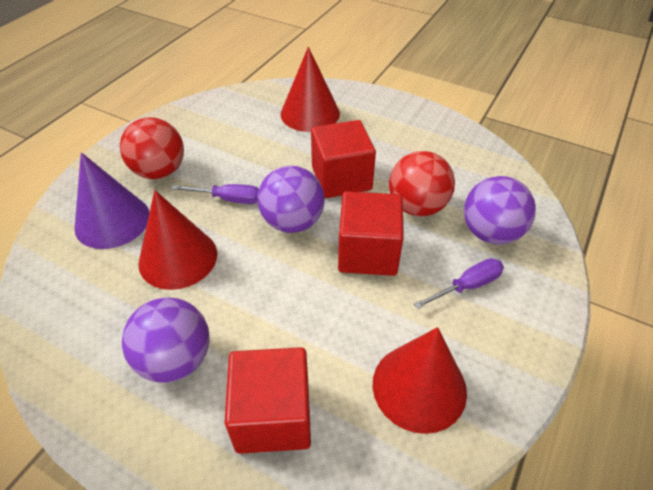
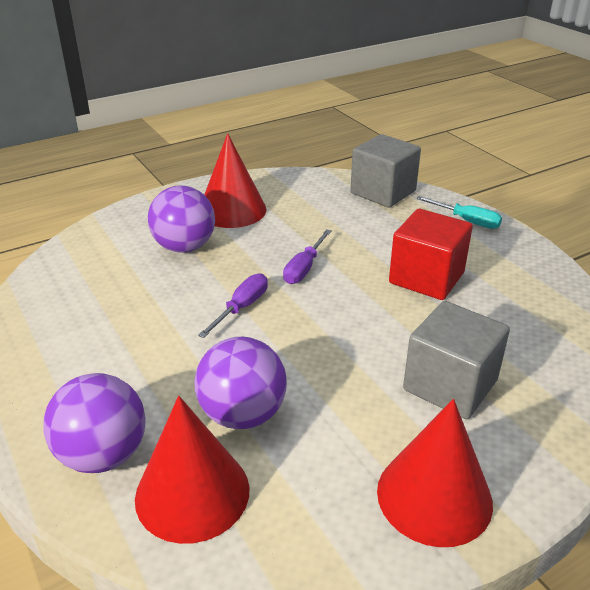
grey cube: none = 0 -> [350,134,421,208] [403,301,510,419] = 2
purple cone: [74,152,150,249] = 1 -> none = 0
red ball: [120,118,184,179] [389,151,455,216] = 2 -> none = 0
red cube: [225,347,311,454] [311,120,376,198] [338,191,404,276] = 3 -> [389,209,473,300] = 1
turquoise screwdriver: none = 0 -> [416,196,502,229] = 1

